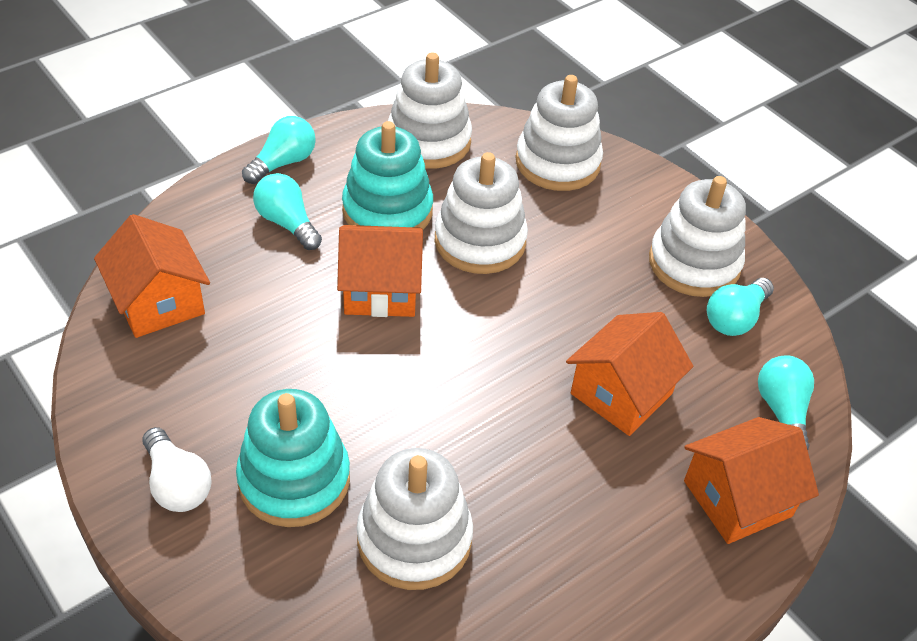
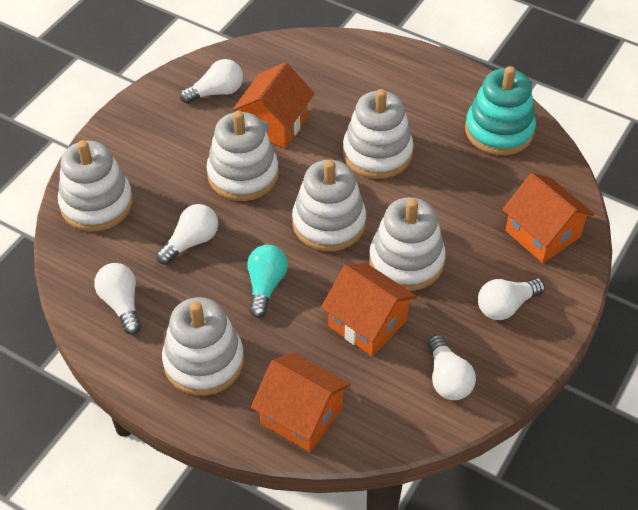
turquoise light bulb: [242,116,316,184] [253,173,322,250] [707,278,774,336] [758,355,814,450] = 4 -> [247,245,288,318] = 1
turquoise stacking toy: [236,389,350,527] [342,121,433,230] = 2 -> [465,66,536,156] = 1
white light bulb: [142,427,212,512] = 1 -> [94,263,141,335] [156,204,218,265] [180,59,243,104] [428,334,476,400] [478,278,545,320] = 5
white stacking toy: [357,448,473,590] [388,53,472,169] [435,152,528,274] [516,75,603,191] [649,176,746,297] = 5 -> [58,140,133,232] [162,297,244,396] [207,111,279,201] [292,160,366,251] [343,89,414,179] [369,197,446,291] = 6

